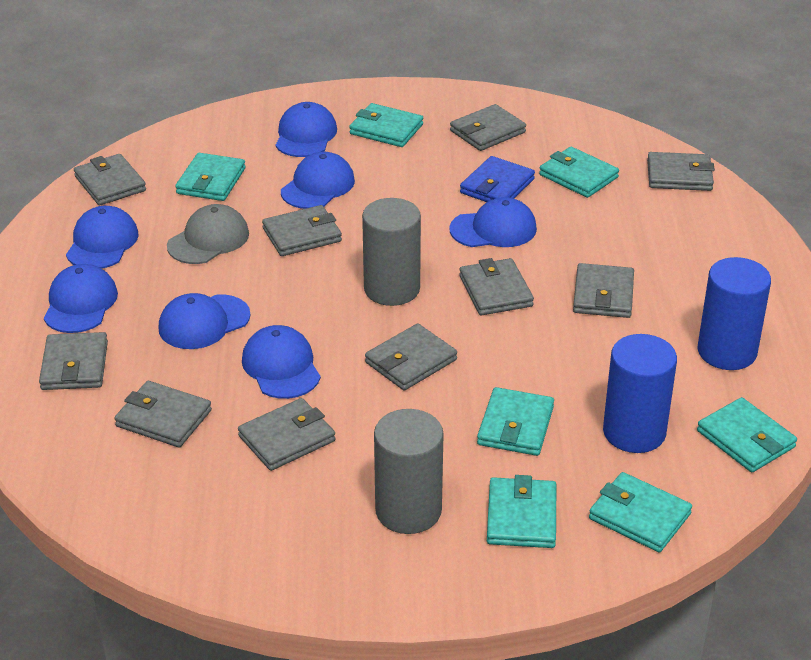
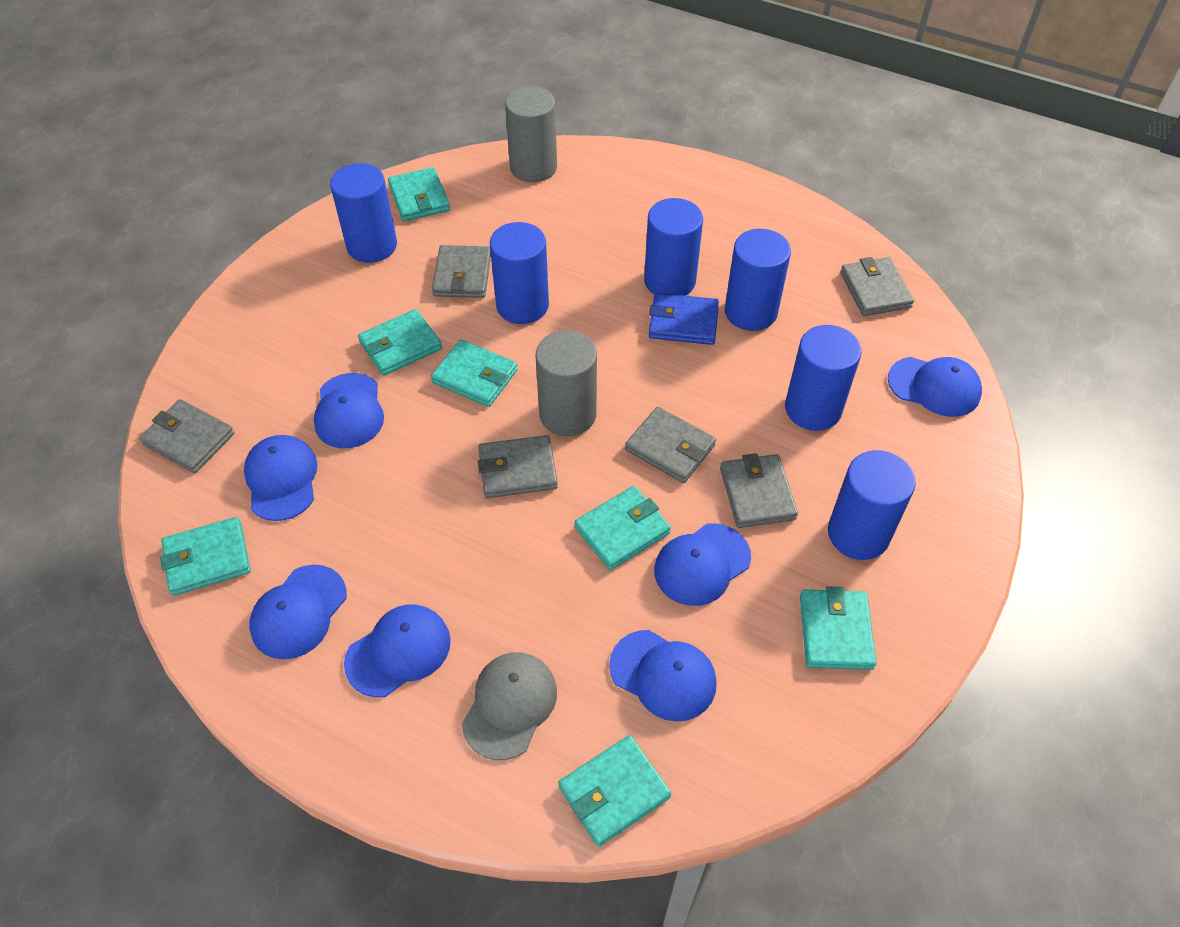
blue cylinder: [603,334,677,453] [698,257,771,370] = 2 -> [330,163,397,263] [490,222,549,324] [644,198,703,296] [725,229,791,331] [785,325,862,431] [828,450,916,560] = 6
grey wallet: [39,332,108,390] [74,154,146,205] [114,381,212,448] [238,398,335,471] [262,205,342,256] [365,323,457,391] [450,104,526,151] [459,258,534,315] [573,263,634,318] [647,152,715,191] = 10 -> [139,399,234,473] [432,245,491,298] [478,435,558,498] [625,407,716,483] [720,453,798,528] [840,257,914,316] = 6

